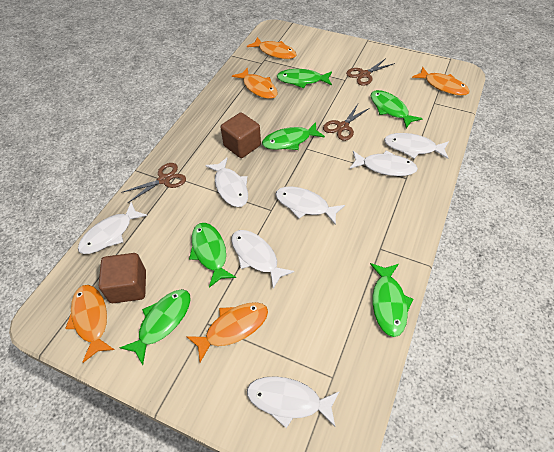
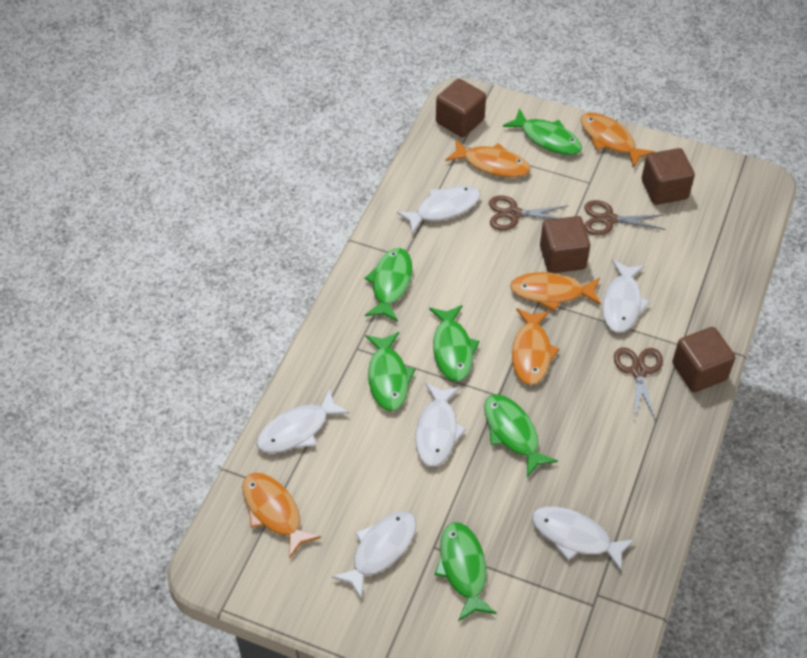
brown cube: [99,253,146,303] [221,112,261,158] = 2 -> [436,79,486,137] [540,216,590,273] [642,148,695,205] [672,327,735,392] = 4
white fish: [78,202,147,254] [205,158,248,207] [231,230,295,289] [247,376,340,428] [275,186,345,225] [350,151,418,176] [384,133,449,159] = 7 -> [256,388,350,453] [331,511,416,600] [397,186,481,234] [415,383,466,467] [532,507,635,571] [602,260,650,333] = 6

